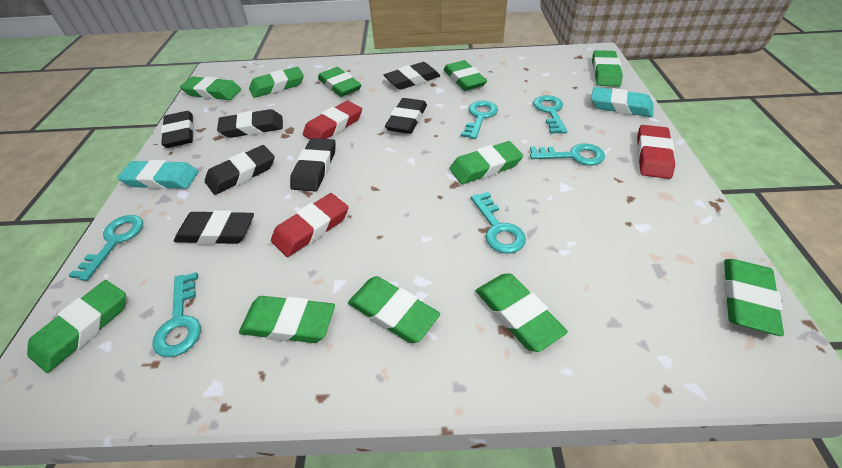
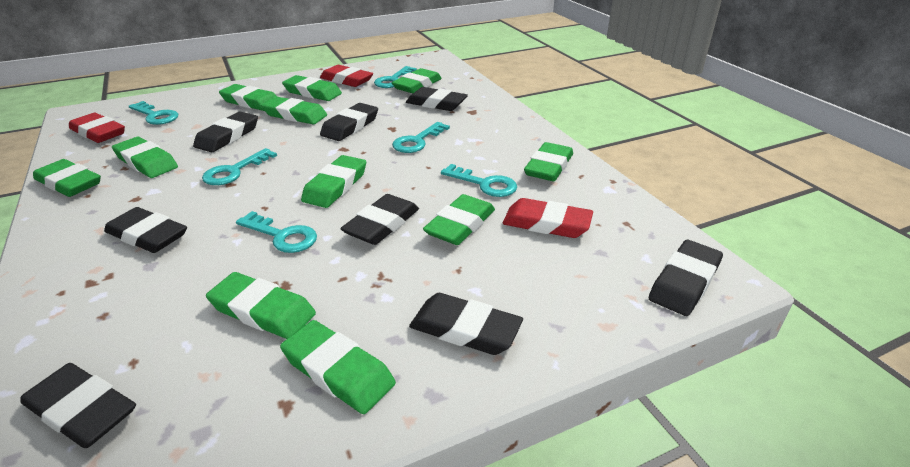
black eraser: [161,111,194,148] [174,210,254,245] [205,145,275,195] [217,109,283,138] [290,138,336,192] [384,62,440,90] [385,98,427,134] = 7 -> [20,363,136,448] [104,207,187,253] [193,112,258,152] [320,103,378,141] [340,194,419,245] [406,87,468,111] [409,293,523,355] [649,240,723,316] = 8
turquoise eraser: [117,160,198,189] [591,87,654,117] = 2 -> none = 0

